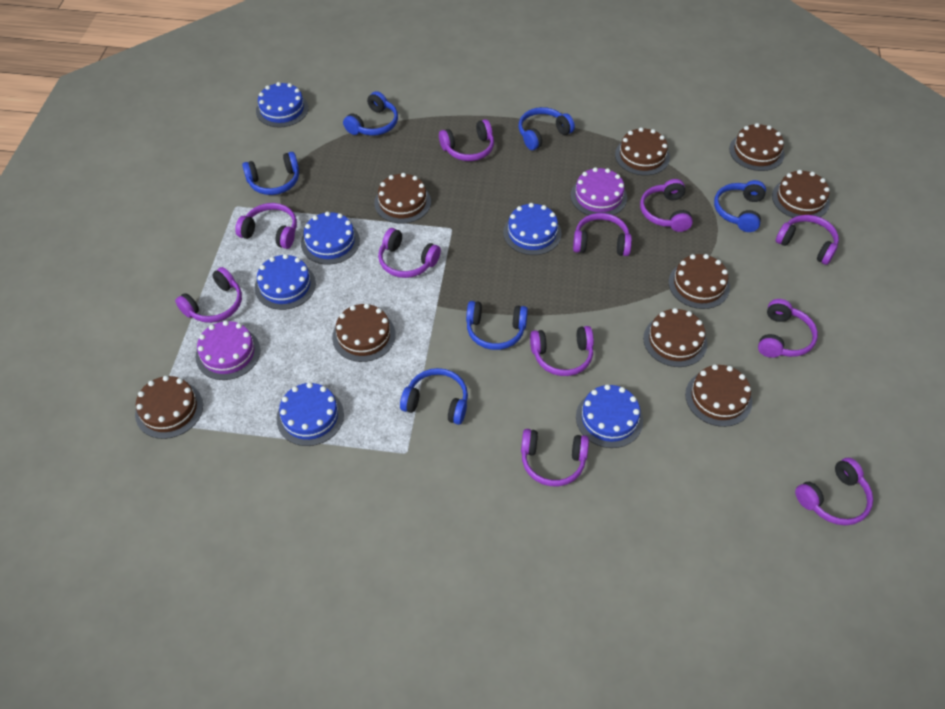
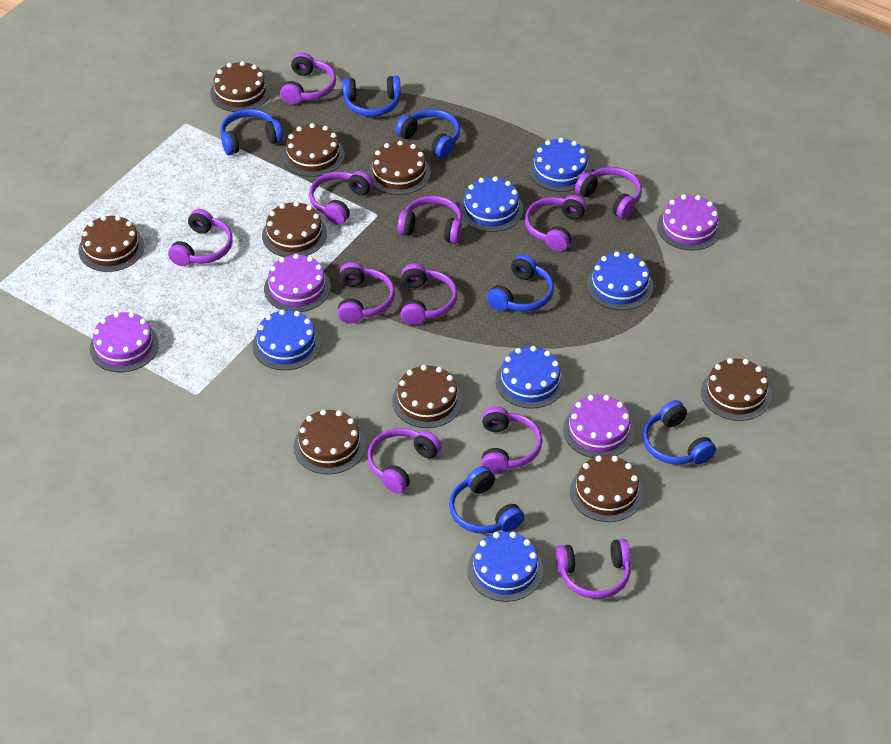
purple cake: [196,320,260,380] [571,167,627,215] = 2 -> [90,312,159,372] [264,254,331,312] [563,395,635,458] [657,195,722,251] = 4

